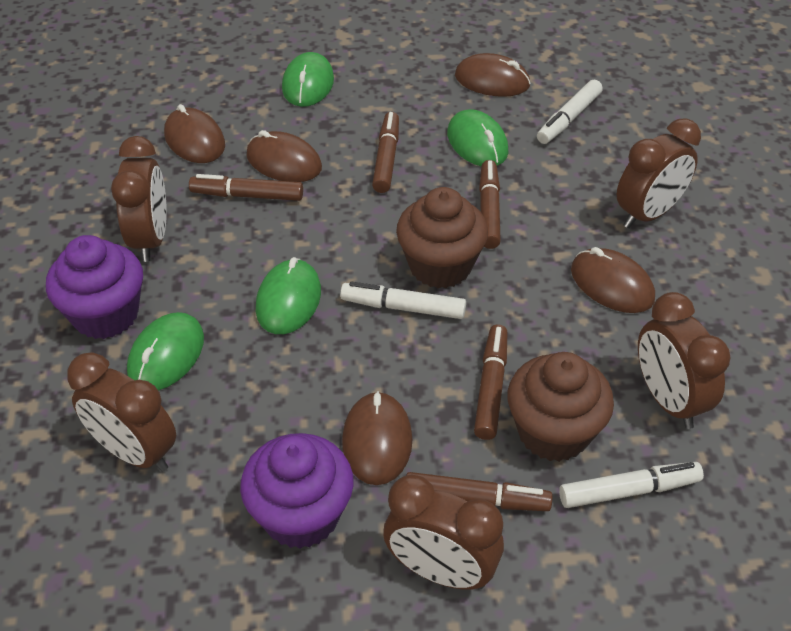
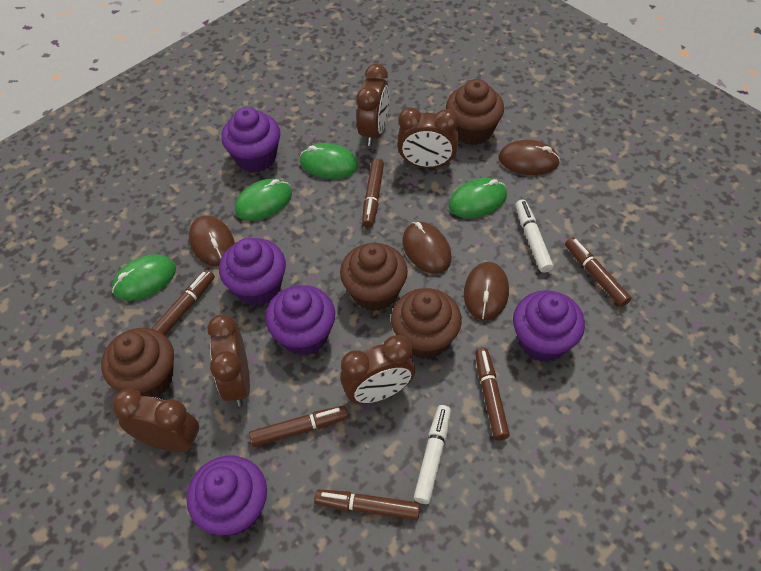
brown cupcake: [396,187,488,288] [507,352,614,462] = 2 -> [101,328,174,397] [340,243,408,311] [391,288,462,359] [446,79,504,145] = 4
brown marker: [189,174,303,201] [372,112,399,193] [406,472,553,511] [474,324,507,440] [479,160,501,249] = 5 -> [152,270,215,335] [249,406,348,447] [314,489,420,520] [362,159,384,228] [475,348,510,440] [565,237,632,307] = 6
brown mouse: [164,104,225,163] [246,130,322,182] [342,391,413,485] [455,53,531,97] [571,247,655,313] = 5 -> [189,215,235,266] [402,222,452,274] [464,262,509,321] [498,140,560,175] = 4
purple cupcake: [46,235,143,339] [240,433,354,549] = 2 -> [187,456,267,535] [219,238,286,306] [221,107,280,173] [265,285,335,356] [513,290,585,362] = 5
white marker: [340,281,466,319] [537,80,603,144] [559,462,704,508] = 3 -> [414,405,451,504] [516,200,553,273] = 2

